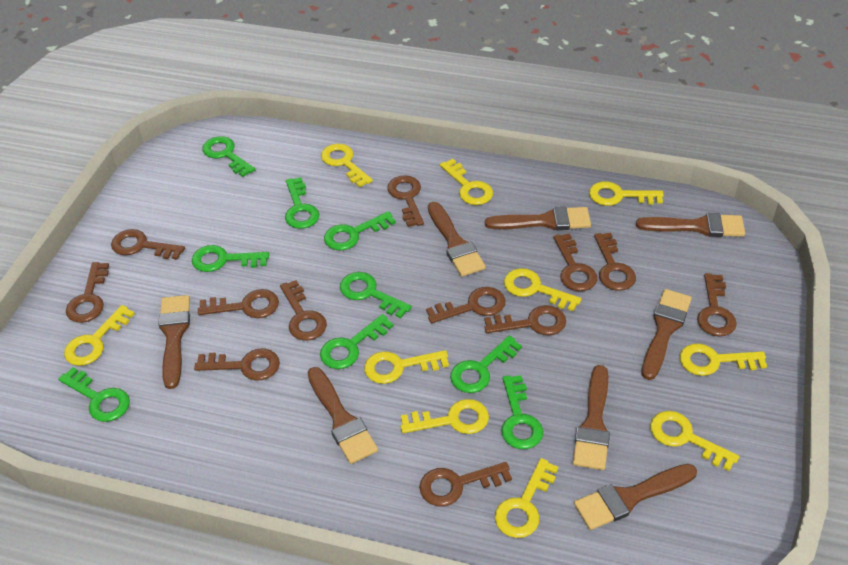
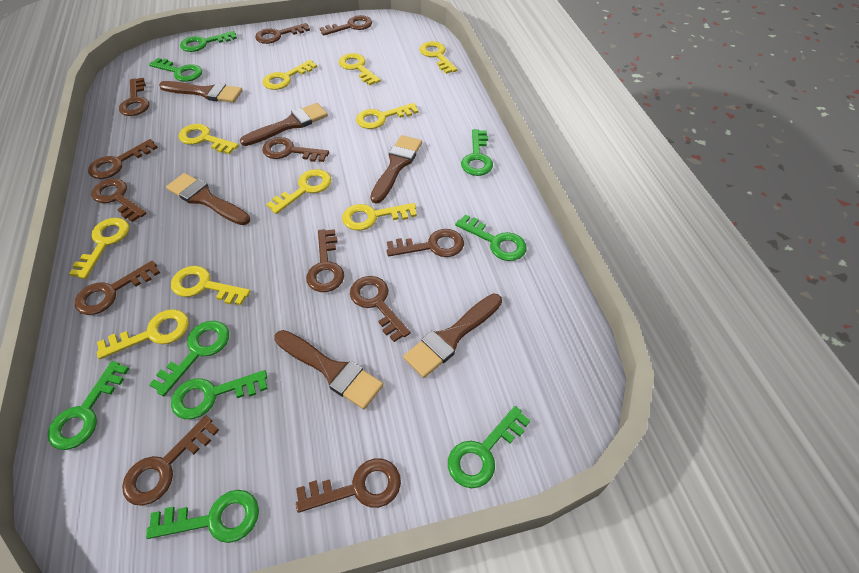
brown brush: [158,295,190,389] [307,367,378,464] [428,202,486,277] [485,206,591,230] [573,365,610,470] [574,464,697,530] [636,213,745,237] [641,289,692,380] = 8 -> [159,81,243,103] [166,173,250,225] [240,103,328,146] [274,330,384,409] [370,135,422,204] [403,294,502,378] = 6

